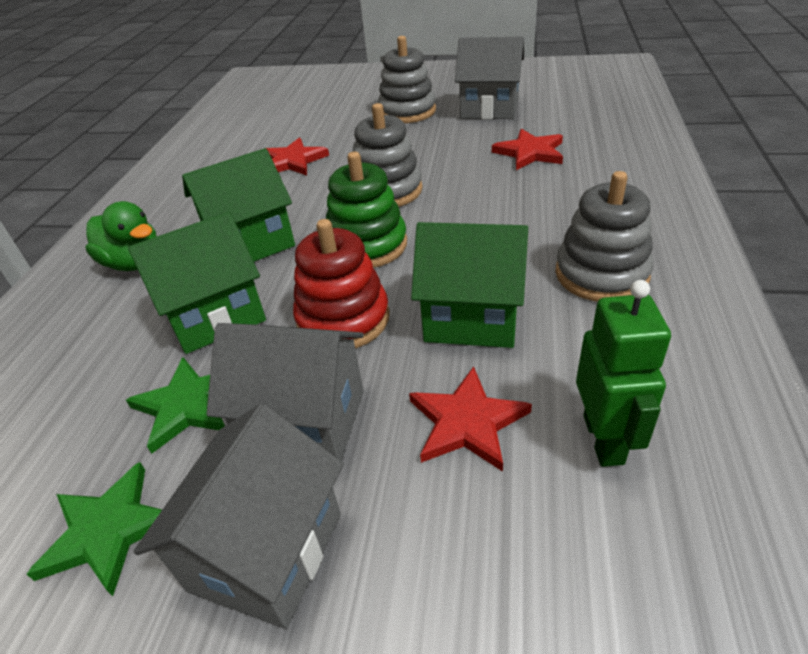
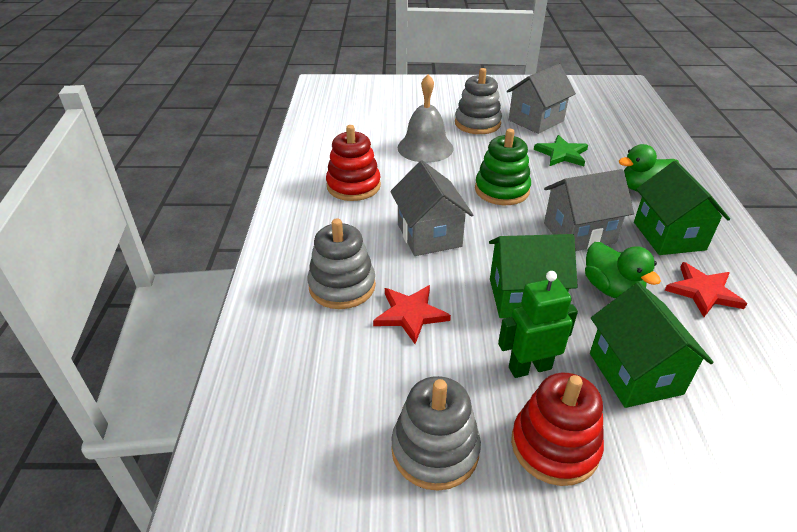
green duck: [85,201,157,271] = 1 -> [585,242,661,299] [619,144,679,192] = 2
green star: [27,462,162,596] [126,357,225,454] = 2 -> [534,135,588,166] = 1
grey bell: none = 0 -> [398,74,454,163] = 1
red stacking toy: [293,219,390,349] = 1 -> [326,125,381,201] [511,373,604,486] = 2
red star: [266,138,329,176] [409,366,532,472] [492,129,563,170] = 3 -> [373,285,451,344] [665,262,747,317] = 2

